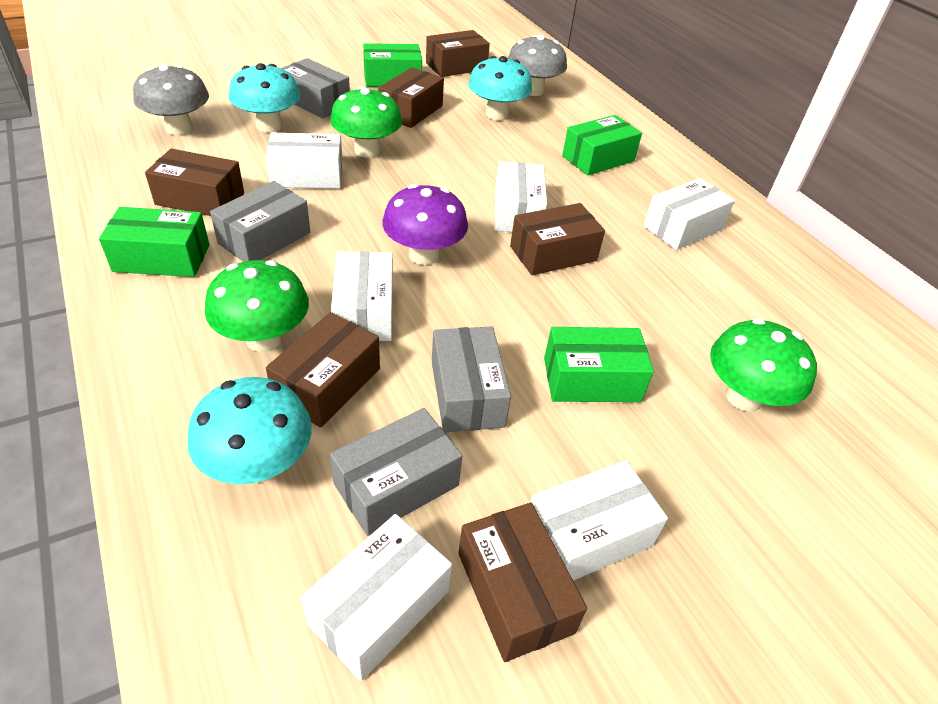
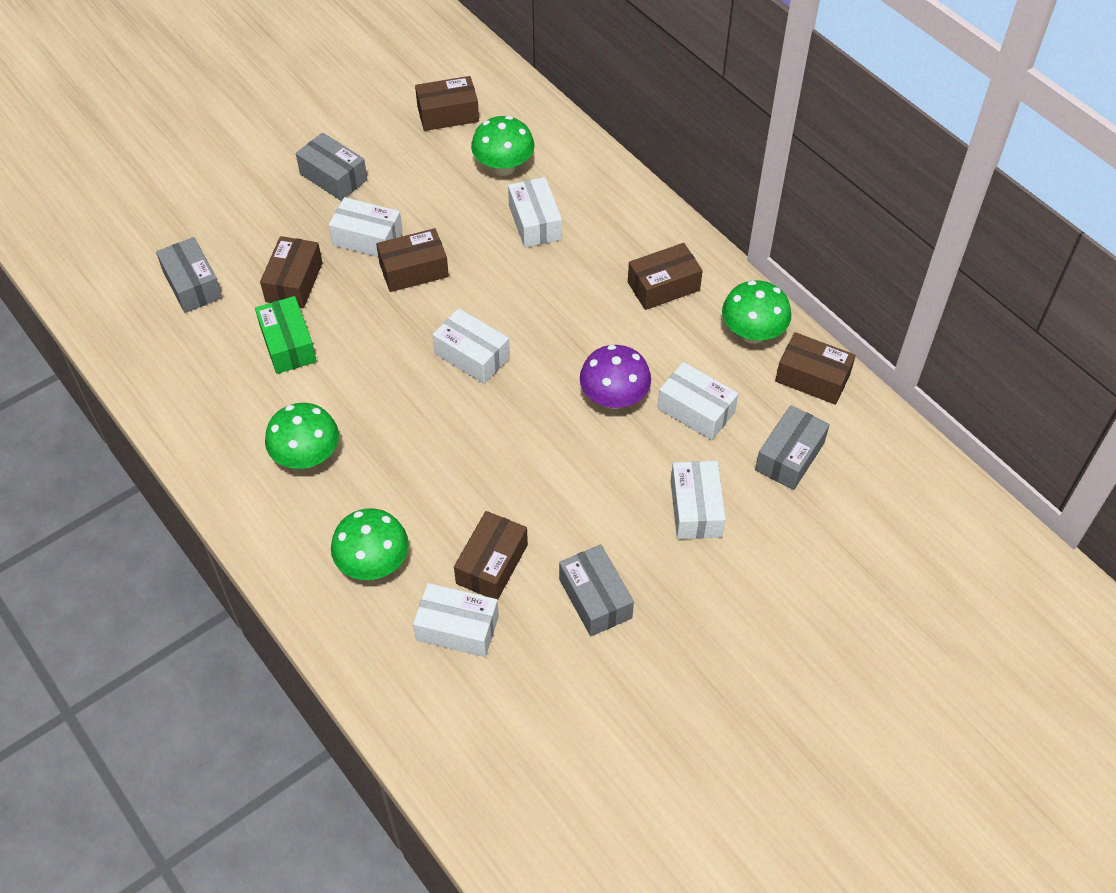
green box: [99,207,209,277] [363,43,422,87] [544,327,654,402] [562,115,642,175] = 4 -> [255,296,317,374] = 1
green mushroom: [205,260,309,352] [330,87,402,158] [710,318,817,412] = 3 -> [265,403,339,469] [331,508,409,580] [471,116,534,176] [722,280,791,344] = 4
grey mushroom: [133,64,209,135] [508,35,567,96] = 2 -> none = 0
turquoise mushroom: [187,377,312,484] [229,63,300,132] [468,56,532,120] = 3 -> none = 0

